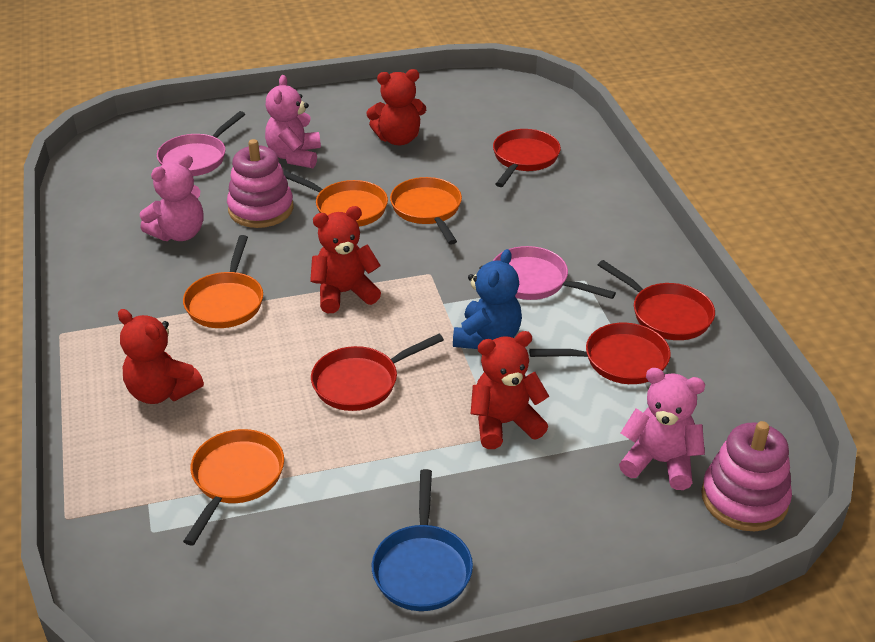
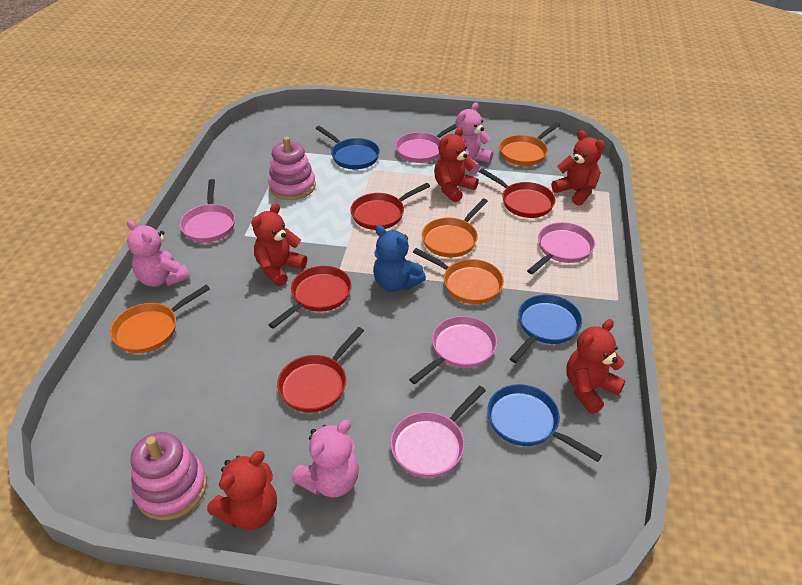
blue pan: [372,469,473,611] = 1 -> [316,126,380,169] [487,384,602,462] [510,295,582,363] = 3
pink pan: [157,111,245,176] [493,246,616,300] = 2 -> [179,179,235,242] [390,386,486,478] [395,123,456,163] [409,316,497,384] [527,222,595,274] = 5
red teddy bear: [118,309,204,404] [310,206,381,313] [366,69,426,145] [471,331,549,449] = 4 -> [207,451,277,530] [251,203,307,286] [434,127,479,202] [551,130,605,206] [566,319,626,414] = 5

